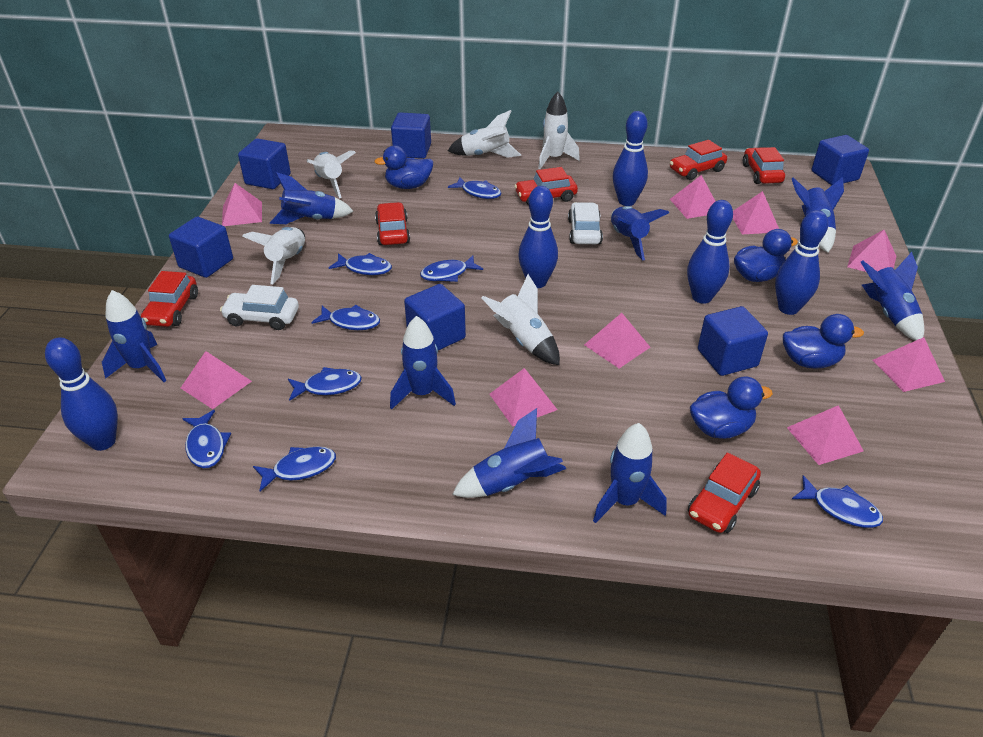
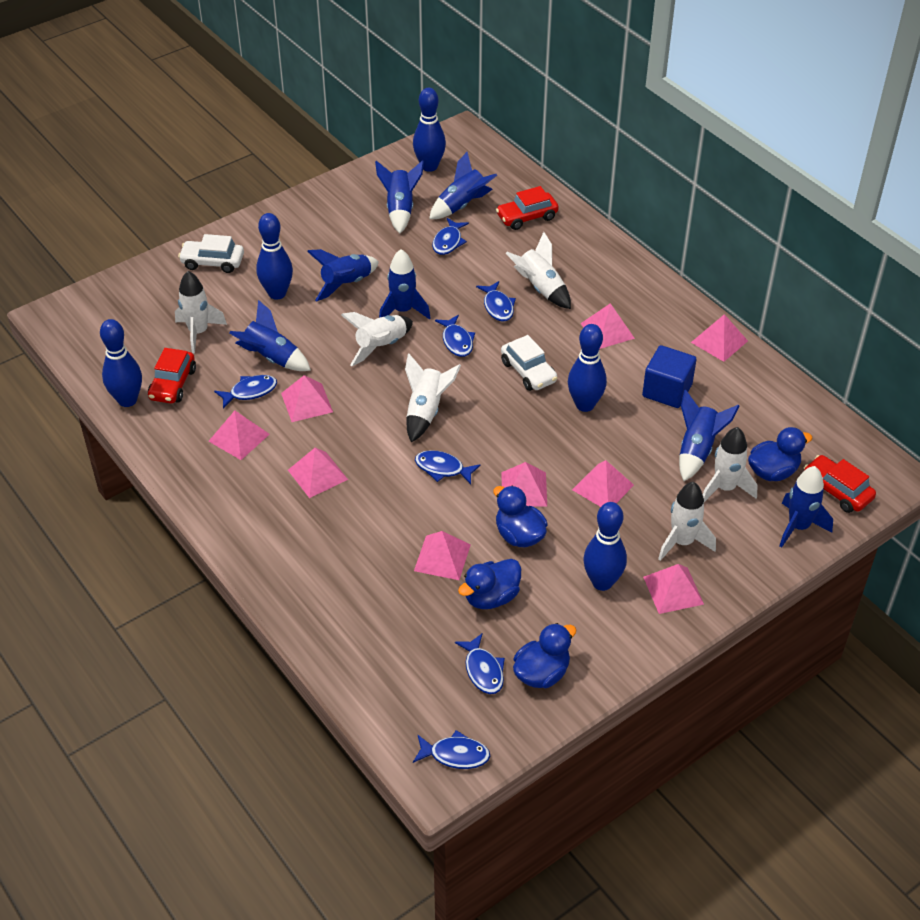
blue cube: [169,217,233,278] [238,138,291,189] [391,112,431,159] [404,284,466,350] [698,306,768,376] [812,135,869,185] = 6 -> [642,345,696,408] = 1
blue fish: [182,410,231,468] [253,446,336,491] [288,367,362,401] [311,305,380,330] [329,253,392,275] [420,255,483,282] [448,177,501,199] [792,475,883,528] = 8 -> [214,375,277,409] [413,730,490,769] [415,450,480,484] [432,218,469,255] [435,315,475,357] [455,634,505,694] [476,281,516,321] = 7
blue rocket: [102,290,166,382] [270,172,354,224] [390,316,456,410] [452,408,566,498] [593,423,667,523] [611,206,669,261] [792,177,844,252] [861,252,924,341] = 8 -> [229,300,311,371] [307,249,379,302] [375,160,424,234] [379,249,431,320] [429,152,497,219] [679,390,739,481] [779,466,833,547] = 7
red car: [141,271,198,327] [375,202,410,245] [514,167,578,206] [670,140,727,180] [688,452,761,533] [743,147,785,184] = 6 -> [148,348,196,403] [496,186,559,230] [804,455,876,513] = 3
white rocket: [242,227,305,284] [307,151,356,198] [448,110,521,158] [481,274,560,365] [538,92,580,169] = 5 -> [175,271,227,353] [341,312,413,366] [405,353,461,443] [506,232,571,309] [658,482,716,561] [703,427,757,502] = 6

